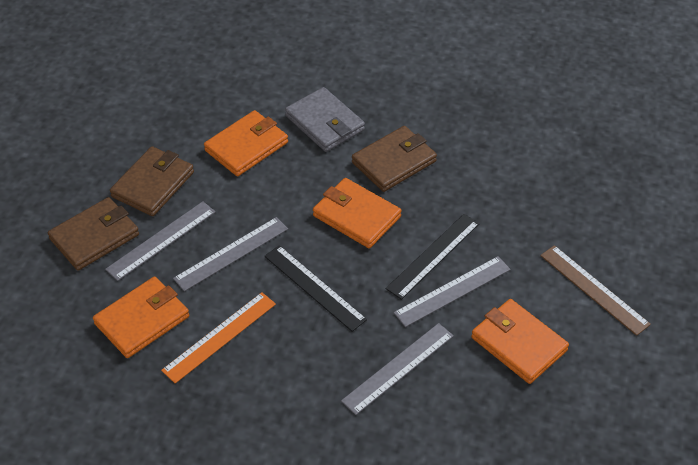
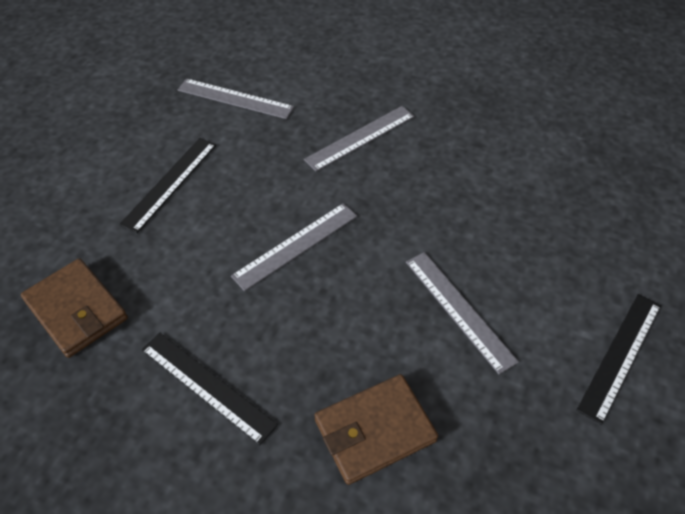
black ruler: [264,245,367,332] [386,214,480,300] = 2 -> [119,138,216,233] [141,333,278,445] [577,294,661,425] = 3
brown ruler: [540,245,651,336] = 1 -> none = 0
brown wallet: [48,197,139,271] [110,146,194,216] [352,126,437,192] = 3 -> [21,258,128,358] [314,374,438,485] = 2
grey wallet: [285,87,365,152] = 1 -> none = 0
orange ruler: [161,292,276,383] = 1 -> none = 0
orange wallet: [93,277,189,358] [204,110,288,176] [313,178,402,248] [471,299,569,384] = 4 -> none = 0

